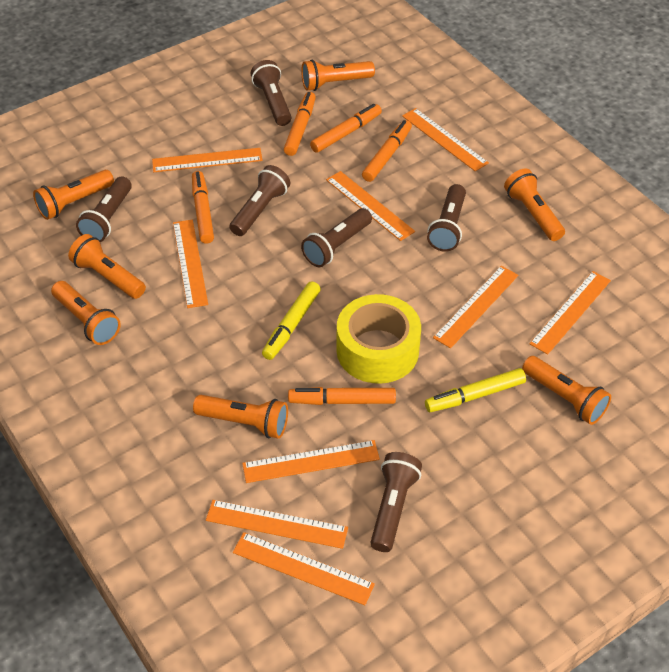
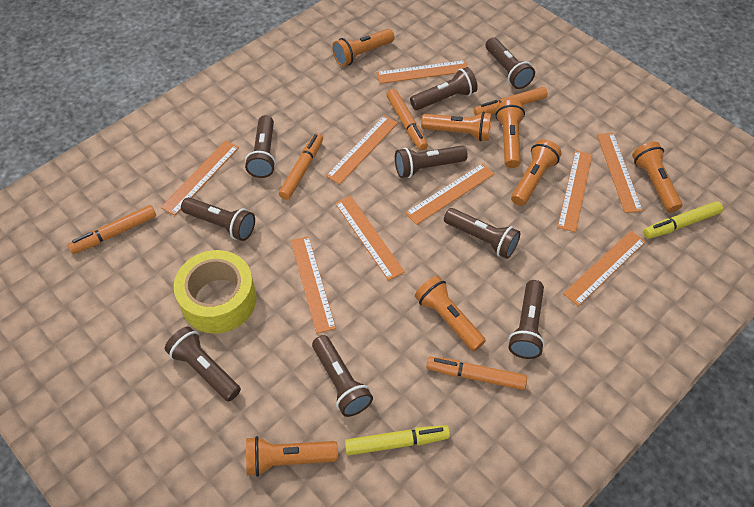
brown flashlight: [76,176,132,242] [229,165,290,236] [251,60,291,126] [301,208,372,267] [370,452,422,552] [427,184,466,252] = 6 -> [165,326,241,402] [181,197,255,241] [245,115,276,178] [312,335,373,417] [395,146,468,178] [410,67,478,110] [444,208,521,259] [486,37,535,89] [508,280,545,359] = 9

